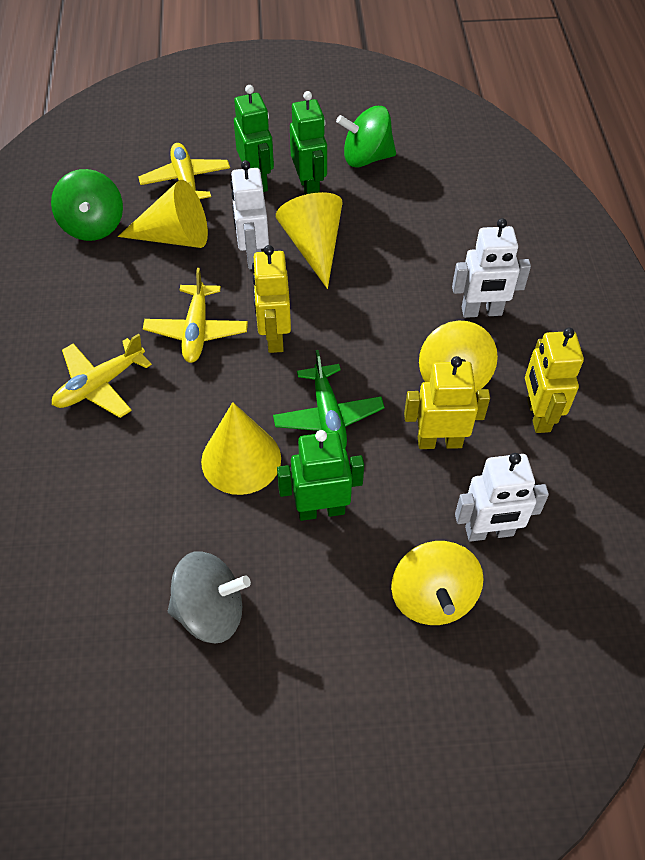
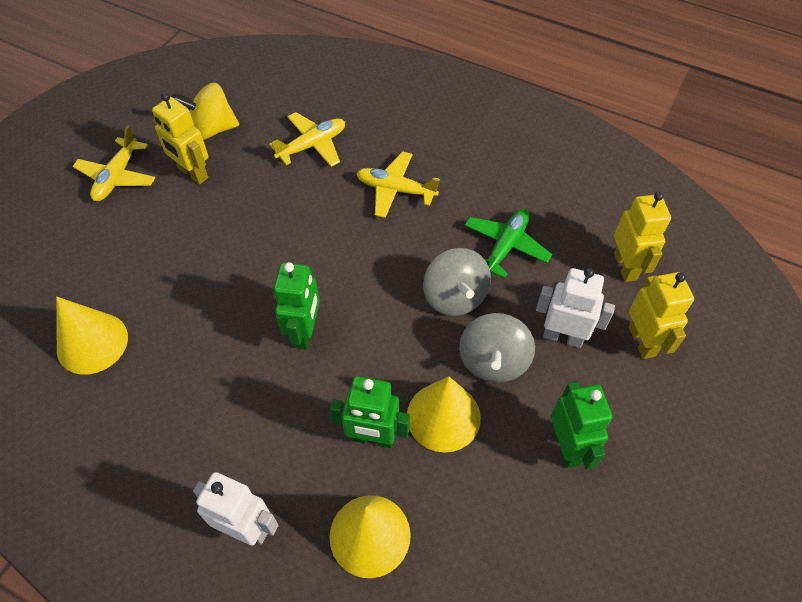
green spinning top: [51,169,123,241] [336,106,396,167] = 2 -> none = 0
grey spinning top: [168,551,251,644] = 1 -> [423,248,491,316] [459,313,535,383] = 2
white robot: [230,160,269,269] [452,218,531,318] [455,453,549,542] = 3 -> [193,472,279,545] [536,268,615,348] = 2
yellow spinning top: [391,541,484,625] [419,321,498,392] = 2 -> [174,83,239,140] = 1

